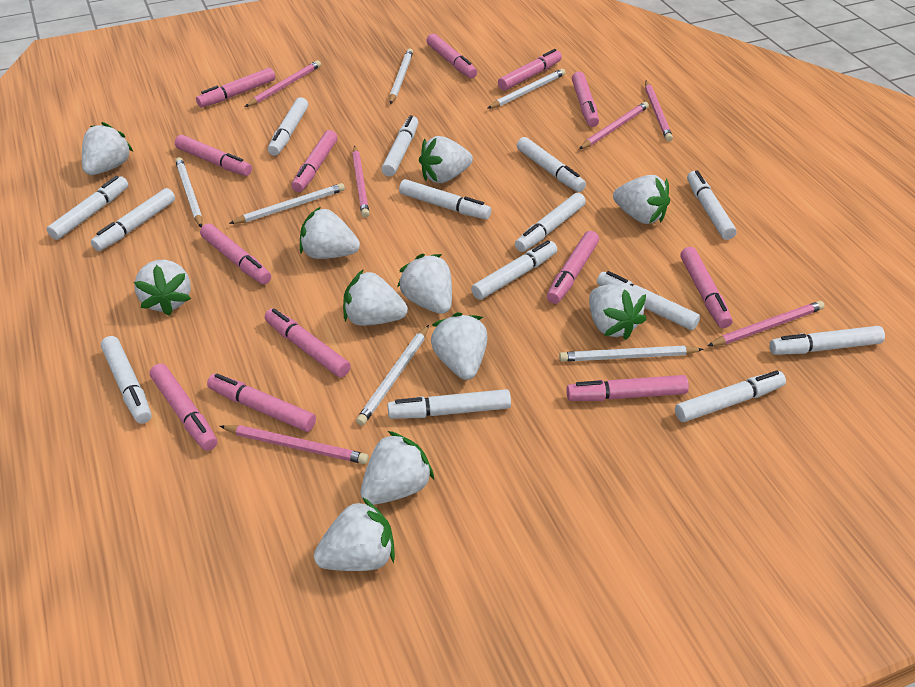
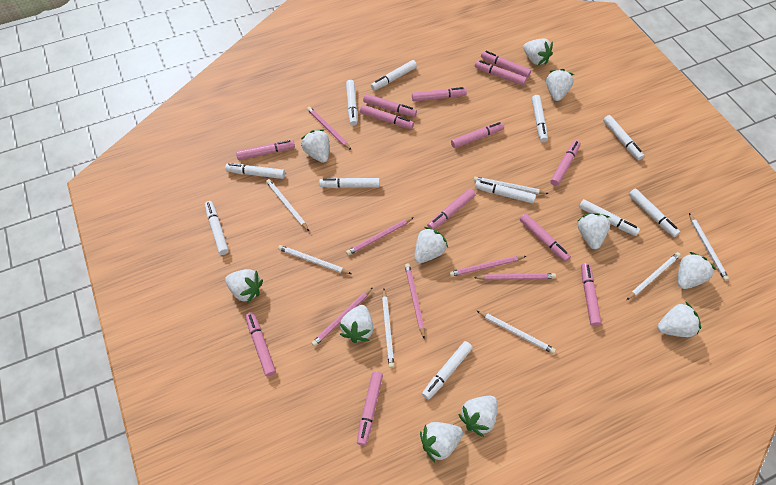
white marker: [47,176,128,240] [91,188,175,251] [101,336,152,424] [268,97,308,156] [381,115,418,177] [387,389,511,419] [399,179,491,219] [471,240,557,300] [515,193,586,252] [517,137,586,192] [597,271,700,330] [675,370,786,422] [687,170,737,240] [769,326,885,355] = 14 -> [205,201,229,255] [225,163,285,179] [319,178,380,188] [346,80,358,126] [371,60,417,91] [422,341,473,400] [475,180,536,204] [532,95,548,142] [579,199,640,236] [603,115,644,160] [629,189,680,237] = 11
white pencil: [175,157,202,228] [229,183,345,224] [356,325,429,426] [390,48,413,104] [487,69,566,109] [559,345,704,362] = 6 -> [266,179,309,231] [278,245,351,274] [382,288,394,368] [474,177,549,194] [477,311,556,354] [626,252,681,300] [689,213,729,281] = 7

